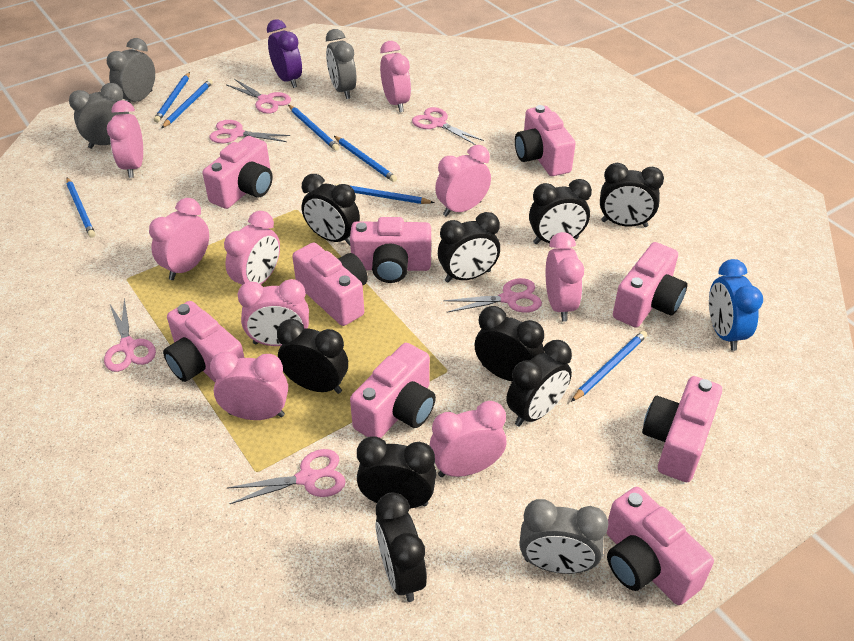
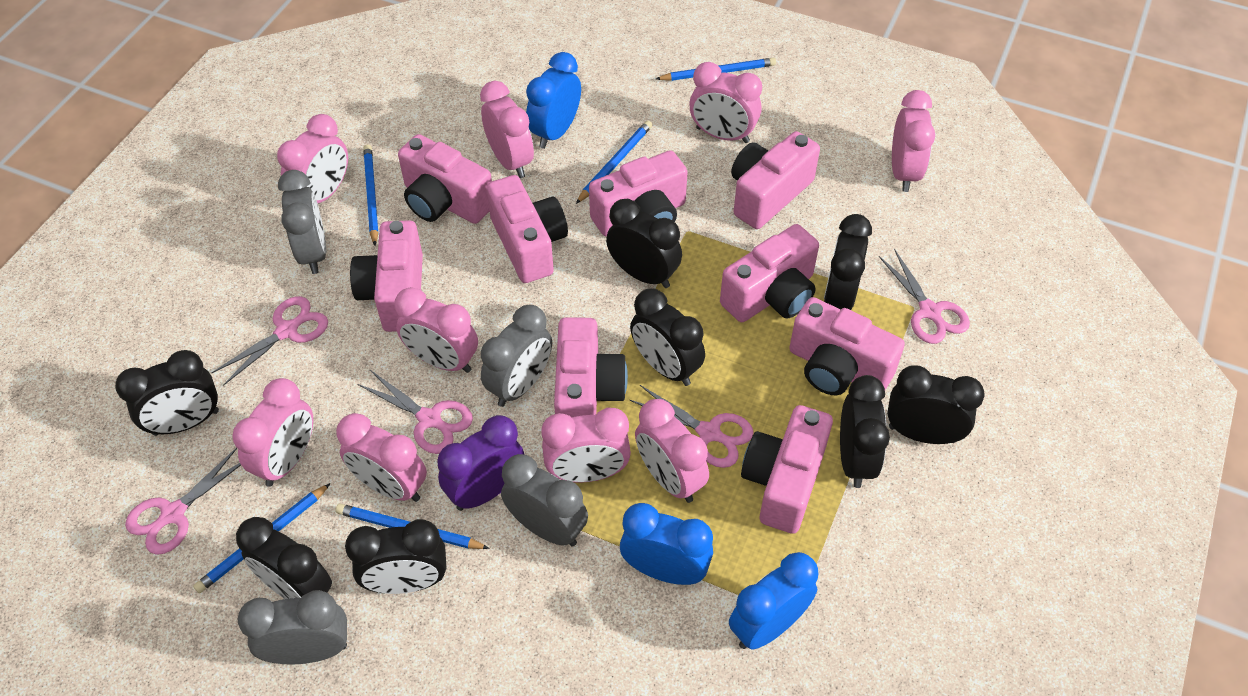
black clock: [277,319,348,394] [302,174,360,246] [357,436,436,508] [375,493,427,602] [438,212,500,283] [475,306,544,381] [506,340,572,427] [529,179,592,244] [600,163,664,227] = 9 -> [115,350,219,436] [236,517,332,599] [345,519,447,594] [606,199,682,288] [630,289,705,386] [824,214,872,310] [840,375,890,488] [887,365,985,444] = 8
blue clock: [709,259,763,351] = 1 -> [526,52,581,149] [620,503,713,585] [729,552,818,650] = 3
blue pencil: [66,178,95,238] [154,72,190,123] [162,79,213,128] [288,105,339,151] [334,136,397,182] [335,184,435,204] [571,331,647,402] = 7 -> [193,483,331,593] [335,504,490,549] [363,145,378,246] [576,121,652,204] [656,58,776,81] = 5
pink scissors: [104,298,156,372] [209,120,290,143] [227,79,291,114] [227,449,346,504] [412,107,484,145] [443,278,542,313] = 6 -> [125,448,241,555] [211,296,328,386] [357,370,473,454] [630,385,754,468] [878,249,970,344] = 5

